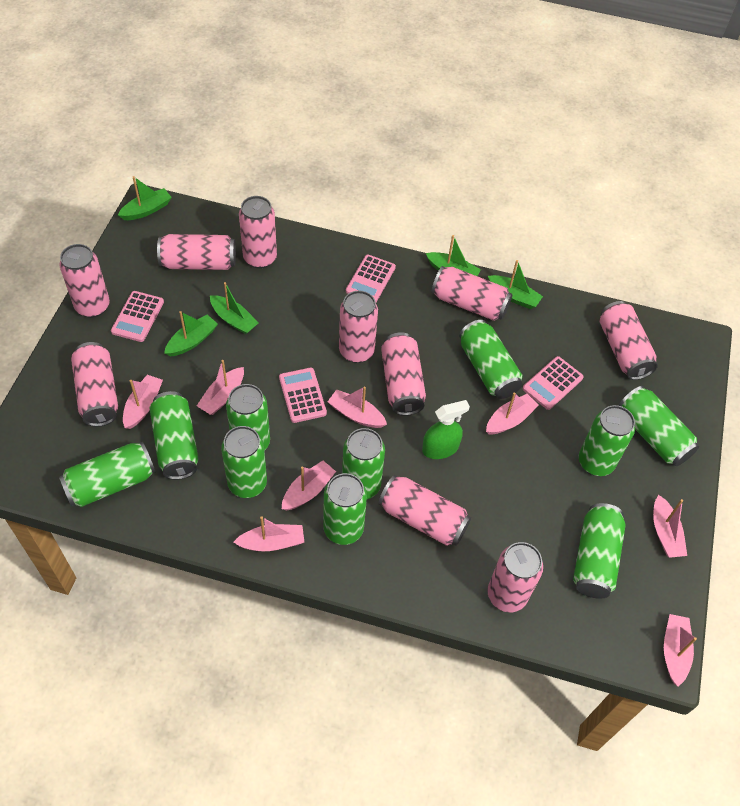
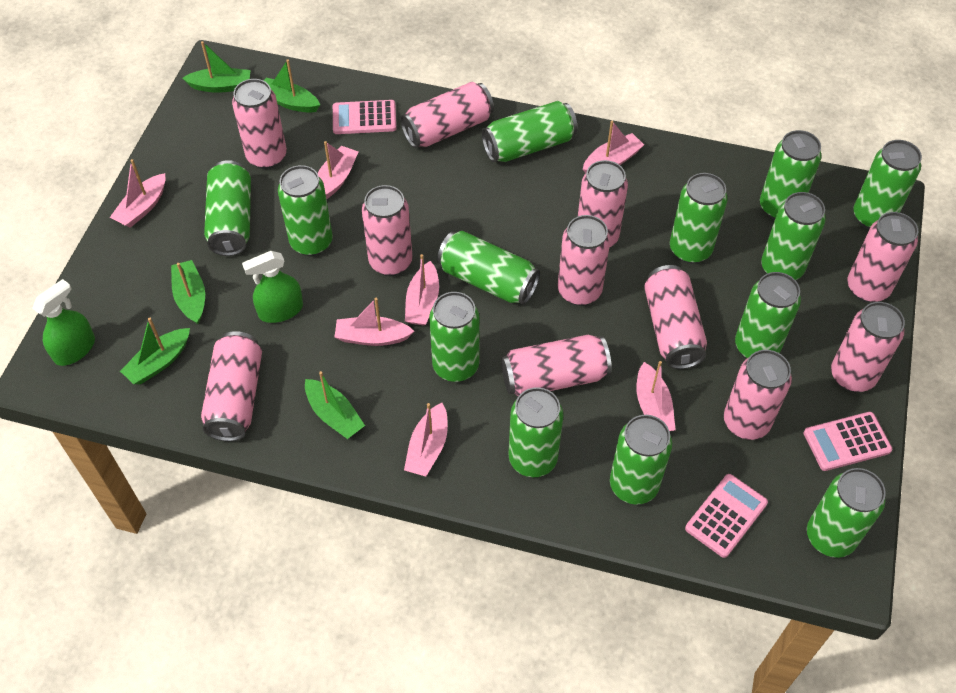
green can: [59,442,156,507] [150,391,199,480] [221,426,267,498] [226,384,270,451] [323,473,367,545] [342,428,385,499] [459,320,523,399] [573,503,626,599] [579,405,635,476] [619,386,699,466] = 10 -> [204,160,251,256] [278,165,333,256] [429,292,479,382] [437,231,540,305] [482,101,577,162] [509,387,564,477] [610,415,672,505] [670,173,728,264] [735,272,801,359] [760,130,822,220] [761,192,826,280] [807,468,886,558] [853,140,922,229] = 13
green spray bottle: [422,400,470,459] = 1 -> [33,279,95,366] [242,251,303,323] = 2
pink boat: [123,375,163,429] [197,360,244,415] [234,516,304,551] [282,461,336,510] [328,387,387,428] [486,392,539,435] [653,495,687,558] [664,614,697,687] = 8 -> [110,159,165,228] [317,141,358,199] [335,298,414,346] [404,403,448,476] [405,254,439,326] [583,121,644,173] [637,361,676,431] = 7
pink calculator: [111,291,164,342] [279,368,327,423] [346,255,396,302] [523,356,584,410] = 4 -> [333,100,397,134] [685,474,768,558] [804,412,892,471] = 3
pink can: [59,244,110,318] [71,342,118,427] [157,234,236,270] [239,196,277,269] [339,291,378,363] [378,475,471,546] [381,332,426,416] [431,266,512,321] [487,542,543,612] [599,301,658,380] = 10 -> [201,331,262,441] [232,79,287,169] [362,185,413,276] [400,82,494,148] [501,335,612,396] [558,215,610,306] [578,160,628,247] [644,265,707,369] [724,350,792,440] [831,302,905,392] [847,212,918,303] = 11

